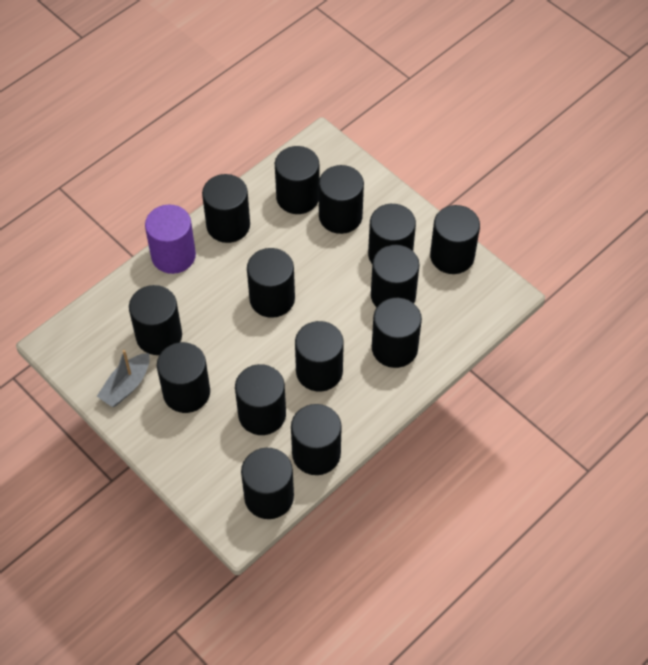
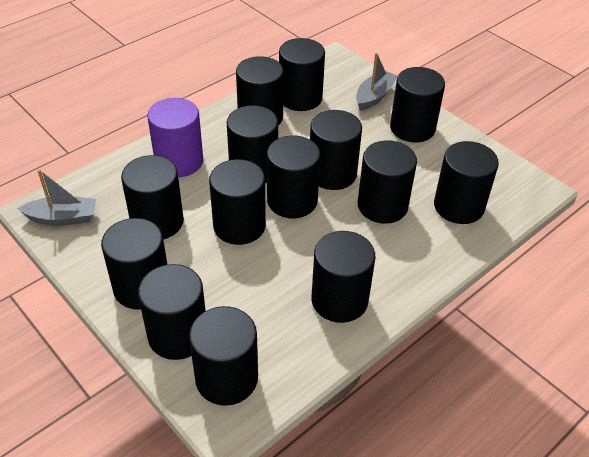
grey boat: [97,350,150,407] = 1 -> [17,169,96,226] [356,53,398,111] = 2

